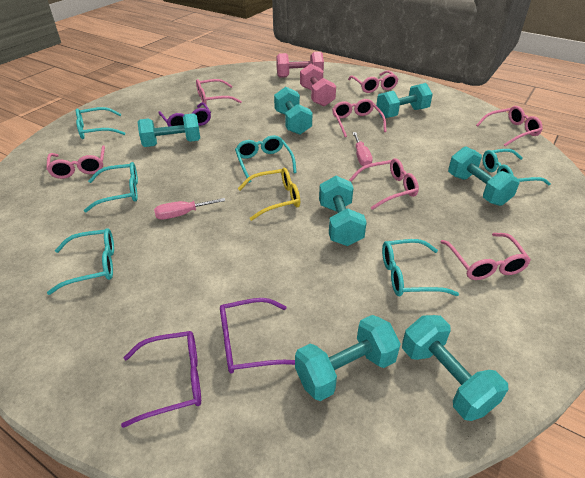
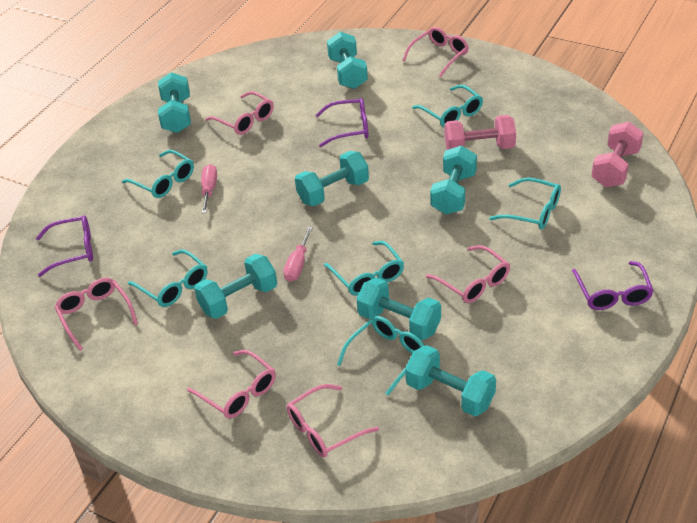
pink glasses: [46,145,105,179] [196,79,242,105] [332,99,387,137] [348,71,398,93] [349,158,419,210] [441,233,531,280] [476,106,543,146] = 7 -> [55,278,138,351] [187,350,276,418] [205,91,274,135] [287,384,379,457] [402,27,469,77] [426,245,510,303] = 6
yellow glasses: [238,167,300,221] = 1 -> none = 0

